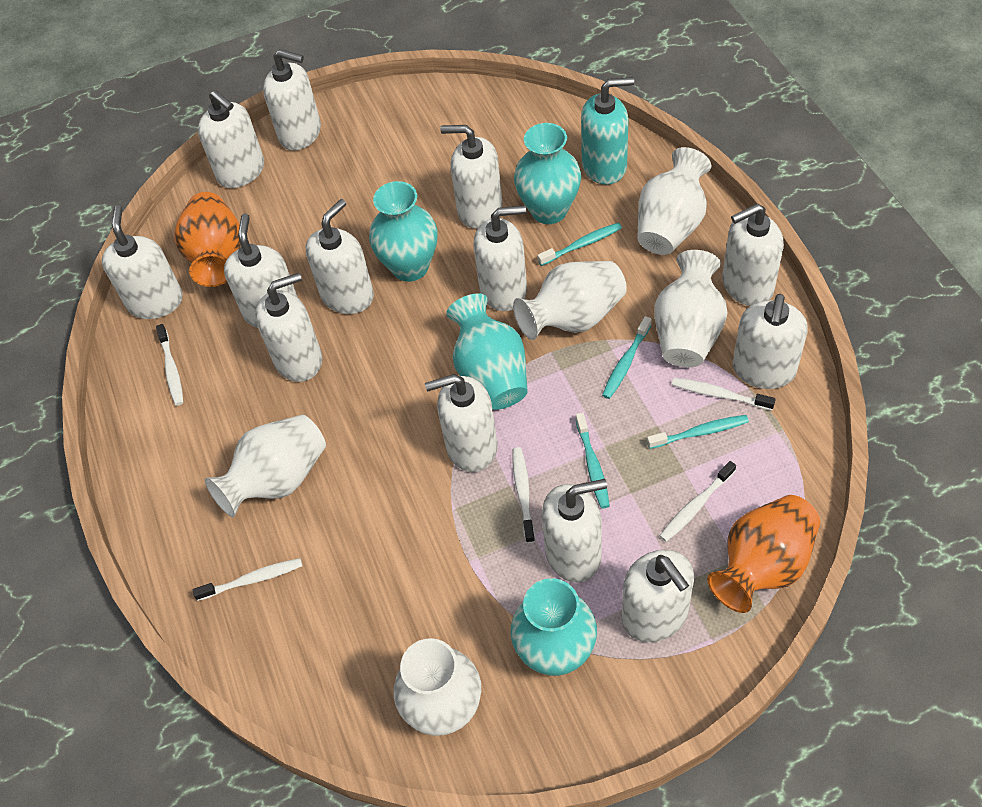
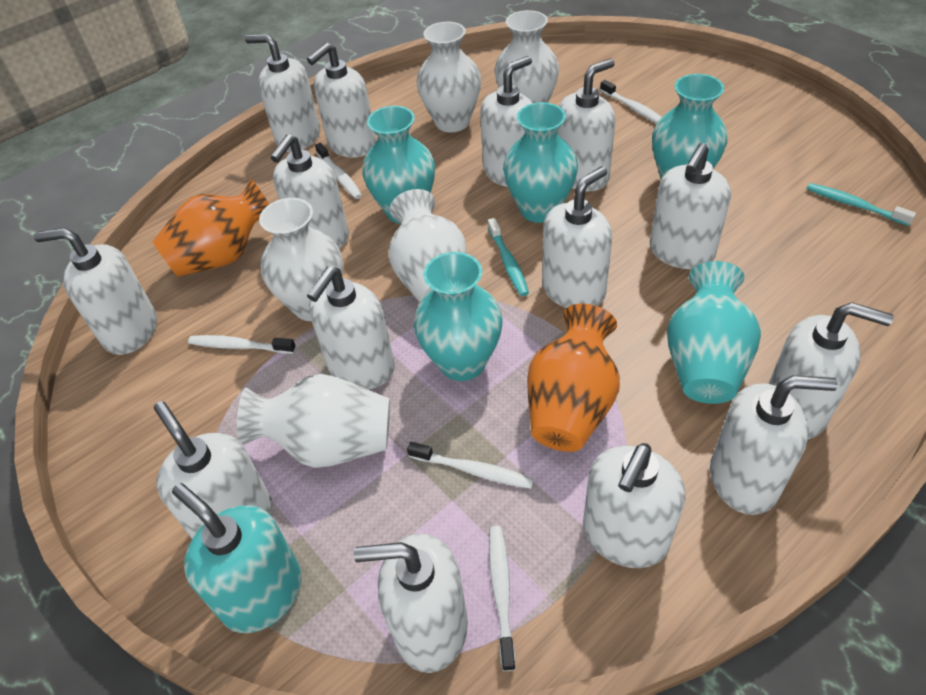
turquoise toothbrush: [537,223,622,266] [576,412,610,508] [602,316,652,399] [647,415,749,449] = 4 -> [488,218,529,296] [807,183,916,226] = 2
turquoise vase: [369,181,437,282] [446,293,527,410] [510,578,597,676] [514,123,581,224] = 4 -> [362,106,435,224] [414,252,503,381] [503,102,578,223] [652,74,727,179] [667,261,761,404] = 5
white soap dispenser: [102,205,183,319] [198,90,264,188] [224,213,298,328] [255,273,322,382] [263,49,321,150] [306,199,374,314] [425,374,498,472] [440,125,503,229] [473,205,527,311] [542,479,607,583] [622,550,694,642] [722,204,784,306] [733,294,808,389] = 13 -> [33,228,157,355] [154,401,272,538] [245,34,320,152] [271,134,349,248] [307,43,376,158] [307,267,395,389] [354,534,468,673] [480,56,532,187] [542,166,612,308] [557,59,616,191] [583,443,685,568] [650,143,731,269] [710,375,838,515] [768,302,894,439] = 14

